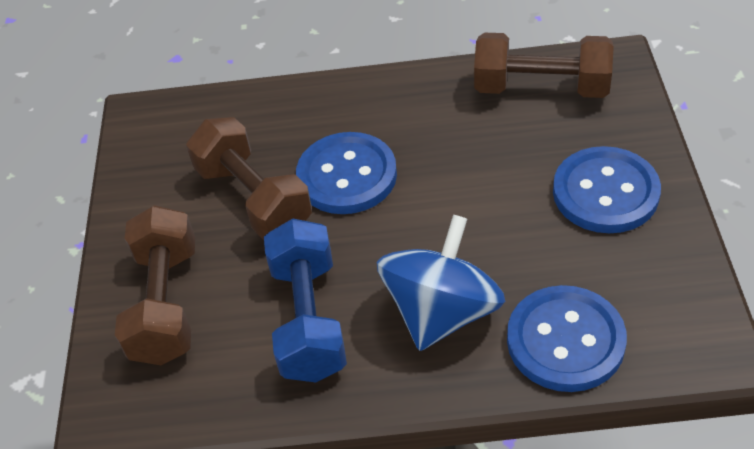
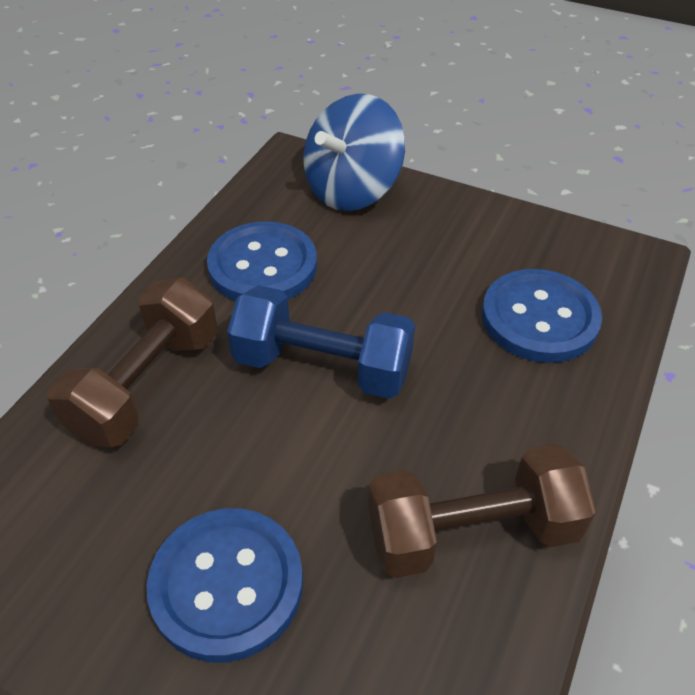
brown dumbbell: [115,205,195,365] [186,117,312,240] [474,33,614,98] = 3 -> [48,278,218,447] [368,444,596,578] = 2

